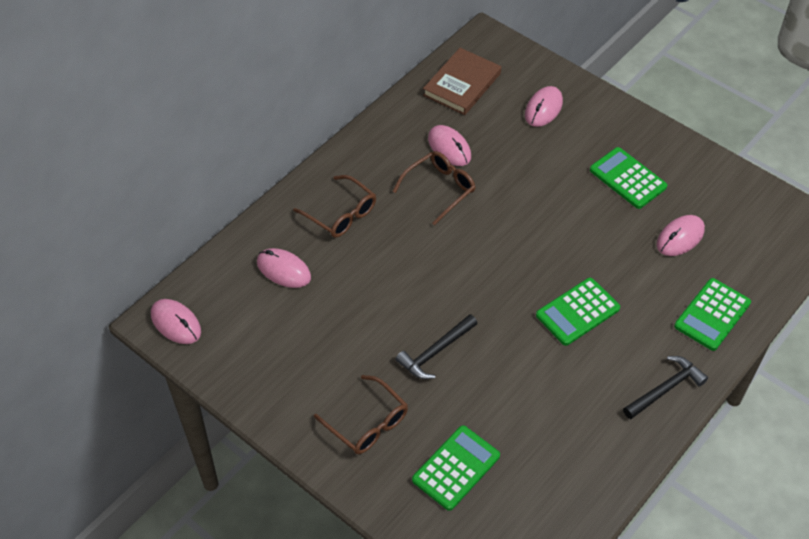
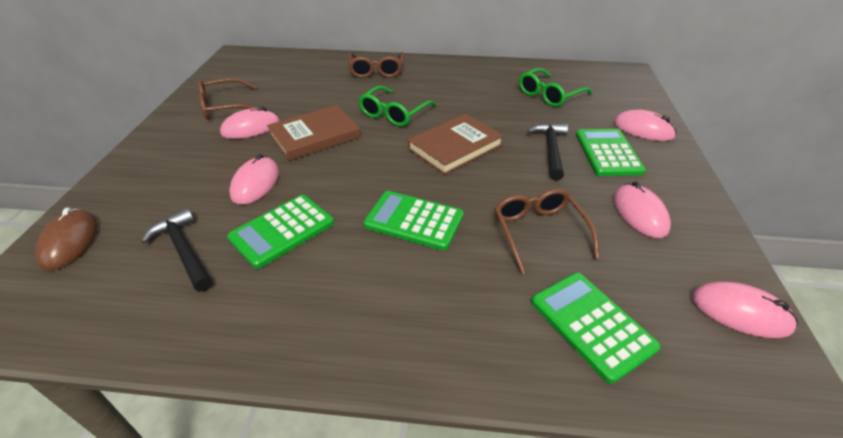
brown book: [423,48,501,115] = 1 -> [267,105,361,161] [408,114,504,175] = 2
brown mouse: none = 0 -> [35,208,98,270] = 1
green glasses: none = 0 -> [358,86,436,127] [519,68,592,107] = 2

